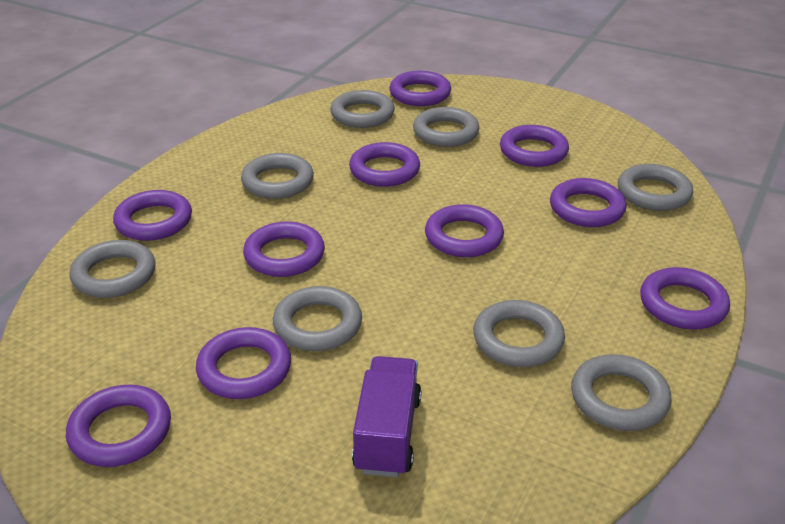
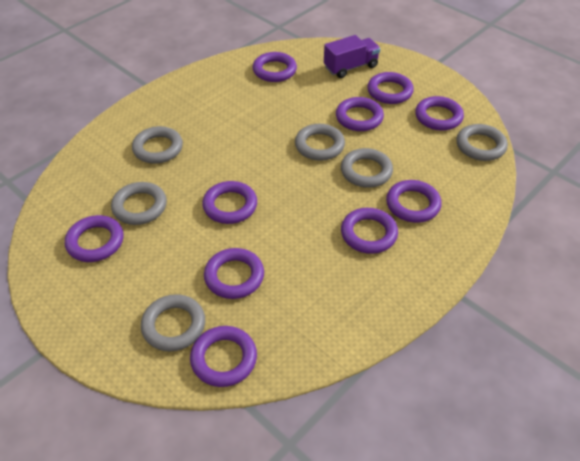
grey ring: [70,240,156,298] [241,153,314,199] [273,286,362,351] [330,90,395,128] [413,107,480,147] [473,300,565,367] [571,354,671,431] [618,164,693,211] = 8 -> [111,182,167,225] [132,126,183,164] [141,294,205,352] [295,124,345,161] [341,148,393,188] [456,124,508,161] = 6

